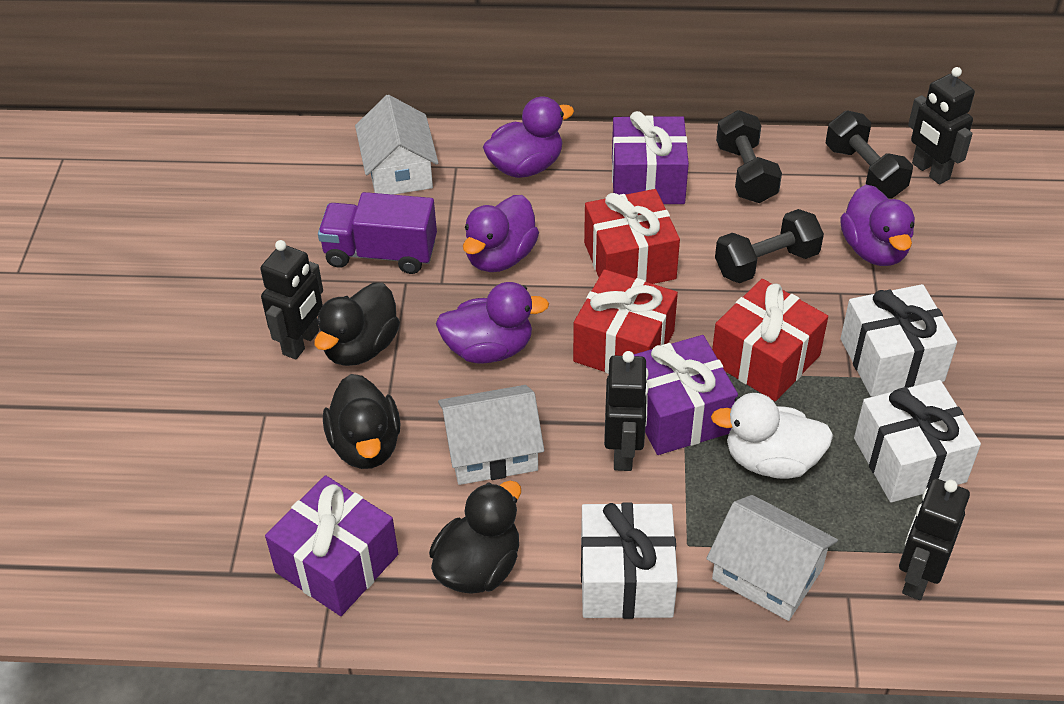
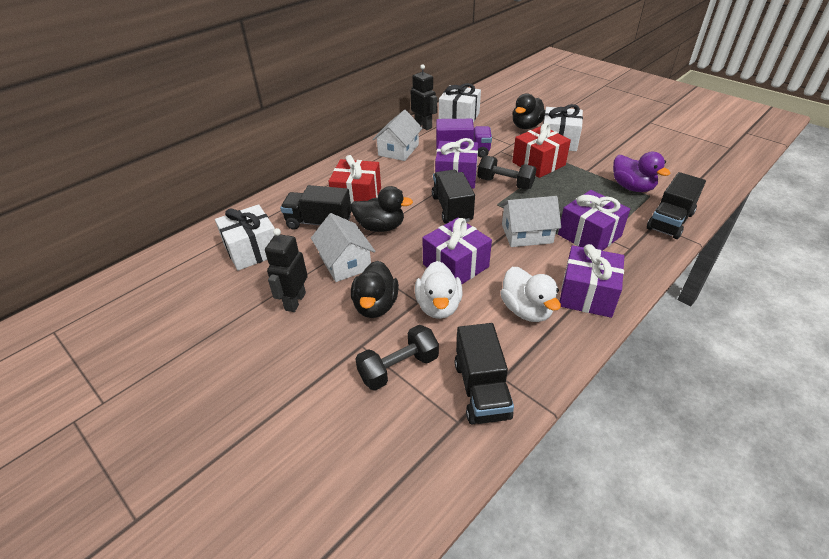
black dumbbell: [715,209,824,283] [716,110,782,203] [825,111,913,199] = 3 -> [355,325,439,391] [478,155,536,190] = 2
black robot: [260,240,323,359] [604,351,649,471] [899,478,970,600] [908,67,975,184] = 4 -> [265,228,308,312] [411,64,437,130] = 2
black truck: none = 0 -> [280,185,352,230] [432,170,475,224] [455,323,514,425] [647,172,706,239] = 4
purple duck: [436,282,549,364] [463,195,539,272] [483,96,574,178] [840,185,915,266] = 4 -> [613,152,670,192] = 1
purple gift: [265,475,398,616] [612,111,689,204] [634,335,738,455] = 3 -> [422,218,492,284] [435,138,478,189] [558,190,630,251] [559,244,624,318] = 4
red gift: [573,269,678,374] [584,189,680,284] [712,279,828,401] = 3 -> [328,155,381,204] [512,123,571,178] = 2
white duck: [711,393,833,479] = 1 -> [415,261,462,319] [500,267,561,322] = 2

